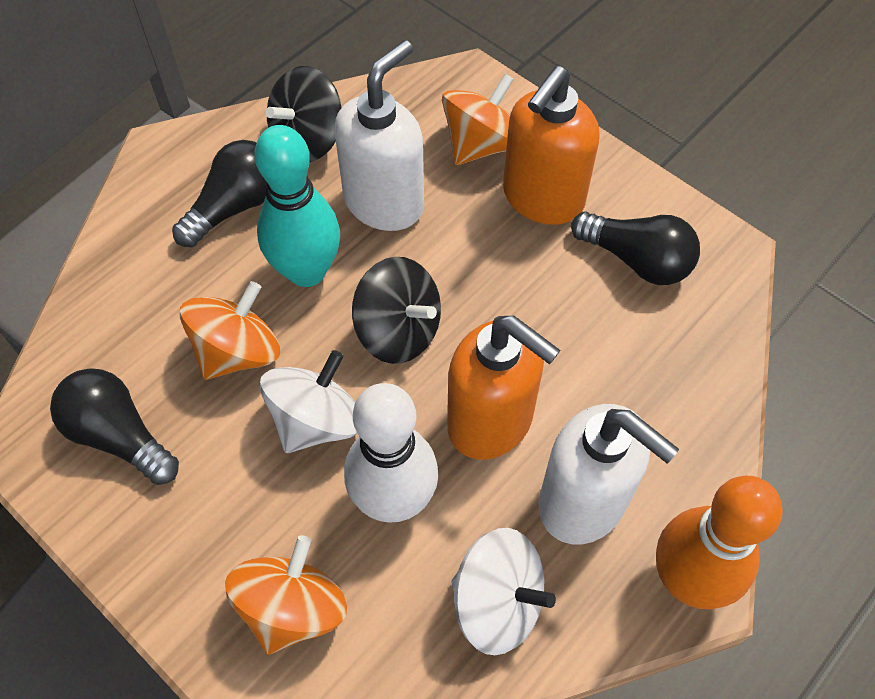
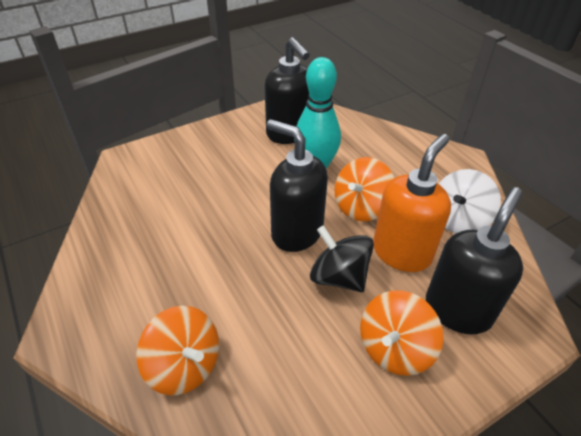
black light bulb: [50,368,179,485] [172,140,267,247] [571,211,700,285] = 3 -> none = 0
black soap dispenser: none = 0 -> [265,37,310,144] [266,119,328,252] [426,187,523,335] = 3
black spinning top: [266,66,342,163] [352,257,441,364] = 2 -> [310,225,374,292] = 1
orange bowling pin: [656,476,783,609] = 1 -> none = 0
orange soap dispenser: [447,316,560,460] [503,66,600,225] = 2 -> [373,134,451,272] = 1
white bowling pin: [344,383,438,523] = 1 -> none = 0
white soap dispenser: [335,40,424,231] [539,404,679,545] = 2 -> none = 0
white spinning top: [260,350,357,453] [451,528,556,655] = 2 -> [439,169,501,233] = 1

